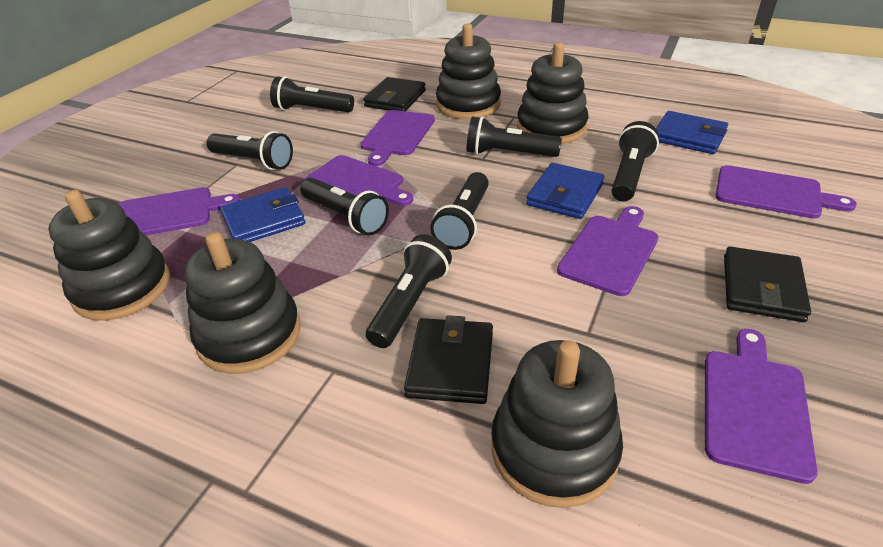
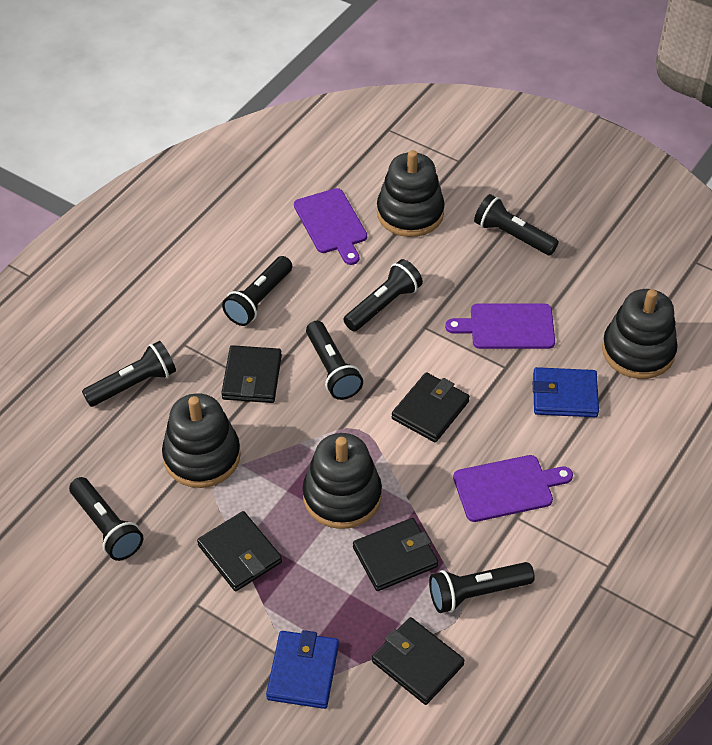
black stacking toy: [48,190,170,321] [184,232,301,374] [436,24,501,119] [491,340,623,508] [517,42,588,144] = 5 -> [162,393,241,488] [303,433,382,529] [377,150,445,237] [602,289,678,379] = 4
black wallet: [363,77,426,111] [404,315,493,404] [724,247,811,322] = 3 -> [197,511,282,591] [221,345,282,403] [353,518,438,591] [372,617,465,705] [392,372,470,442] = 5
blue wallet: [220,187,305,242] [526,163,604,219] [656,111,728,154] = 3 -> [266,630,339,709] [533,367,599,417] = 2
purple cutting board: [119,187,240,235] [303,155,413,206] [360,110,435,166] [557,206,659,296] [705,329,818,484] [716,165,857,219] = 6 -> [294,188,367,265] [445,304,555,349] [453,455,573,522] = 3

